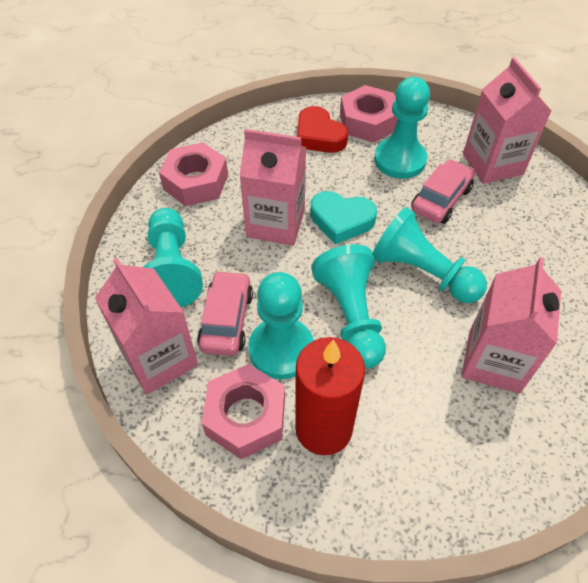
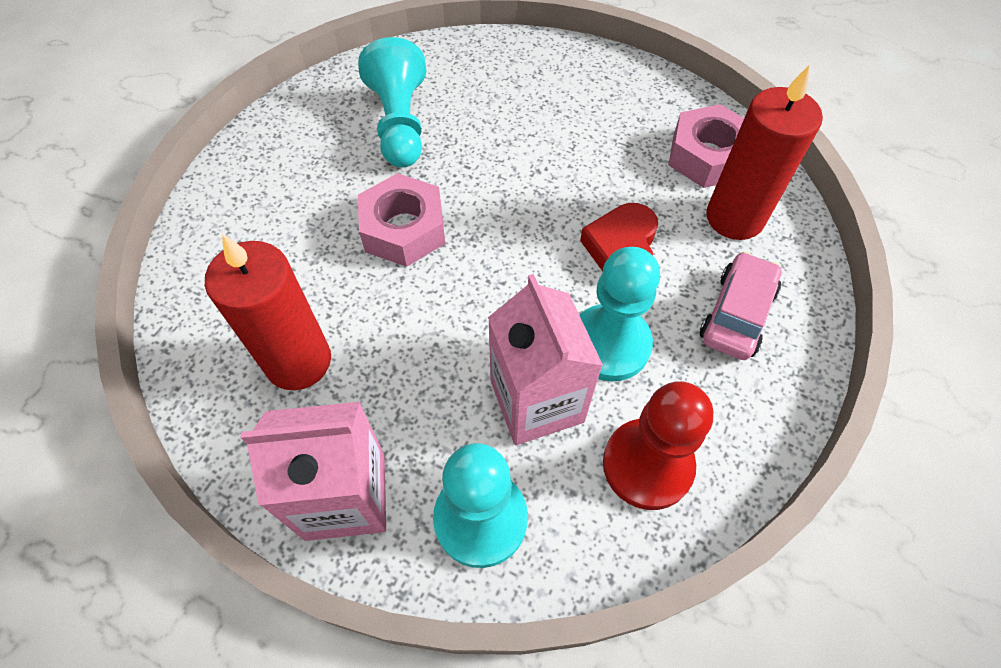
pink car: [197,270,253,356] [411,159,475,224] = 2 -> [700,251,781,360] = 1
pink carton: [95,258,198,394] [239,129,306,246] [461,257,561,394] [463,57,551,184] = 4 -> [241,402,386,541] [488,274,603,445] = 2
pink nut: [159,143,228,206] [202,364,285,459] [340,85,398,143] = 3 -> [358,173,445,267] [668,104,744,188] = 2
red candle: [295,337,365,455] = 1 -> [205,234,331,390] [706,66,823,240] = 2
red pawn: none = 0 -> [603,381,713,510] = 1
turquoise heart: [310,191,377,244] = 1 -> none = 0
turquoise pawn: [143,208,203,308] [248,272,314,379] [311,244,386,369] [373,207,487,303] [374,77,430,179] = 5 -> [358,37,426,167] [433,443,528,568] [579,247,660,381] = 3

